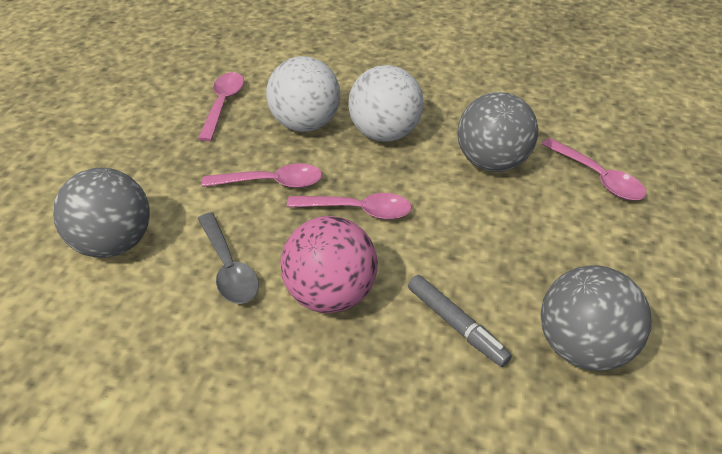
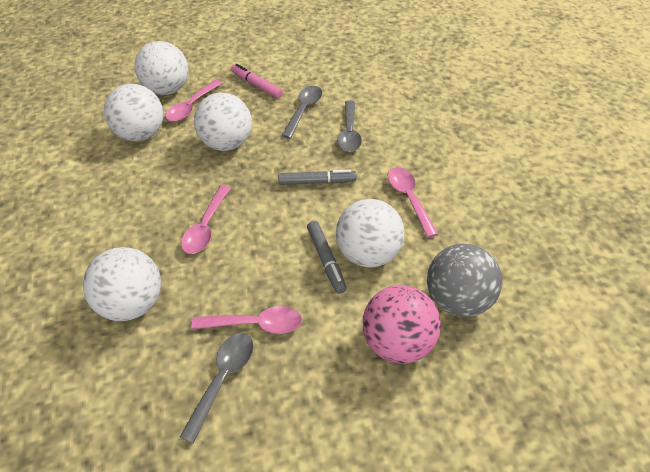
grey ball: [53,168,150,258] [458,92,538,172] [540,265,651,371] = 3 -> [427,244,502,317] = 1
grey marker: [408,275,512,367] = 1 -> [278,169,357,185] [307,221,347,294] = 2
grey spoon: [198,212,259,304] = 1 -> [180,333,253,444] [281,86,322,139] [337,101,362,152] = 3
pink marker: none = 0 -> [231,64,283,98] = 1
white ball: [266,56,340,132] [348,65,424,142] = 2 -> [83,247,161,321] [104,84,163,141] [135,41,188,95] [194,93,252,151] [336,199,404,267] = 5

